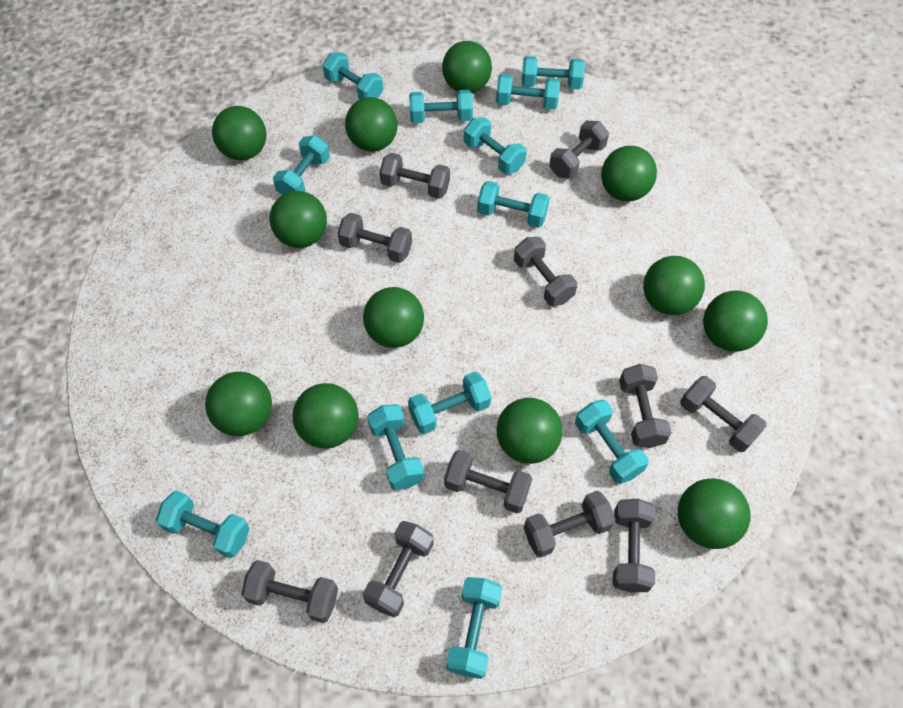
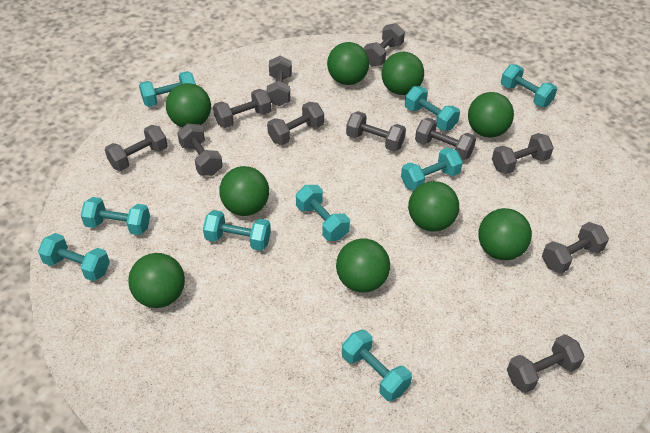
green ball: [205,372,272,436] [212,106,266,160] [270,191,327,248] [293,383,359,449] [345,97,398,152] [363,287,424,348] [442,41,492,93] [497,398,563,464] [601,146,657,201] [643,256,705,315] [678,478,751,549] [703,291,768,352] = 12 -> [128,253,185,308] [166,83,211,127] [219,166,269,216] [327,42,369,85] [336,239,390,293] [382,52,424,95] [408,181,459,231] [468,92,514,137] [478,208,532,260] = 9
turquoise dumbbell: [156,490,250,558] [273,135,330,195] [323,52,383,100] [367,404,425,490] [408,372,491,434] [409,90,473,123] [446,577,502,679] [464,117,527,174] [477,181,550,228] [496,74,560,110] [522,56,585,90] [575,400,649,484] = 12 -> [38,233,110,281] [81,197,150,235] [139,71,196,107] [203,210,271,251] [296,185,350,241] [342,330,412,401] [401,148,463,191] [405,86,460,131] [501,64,557,107] = 9

